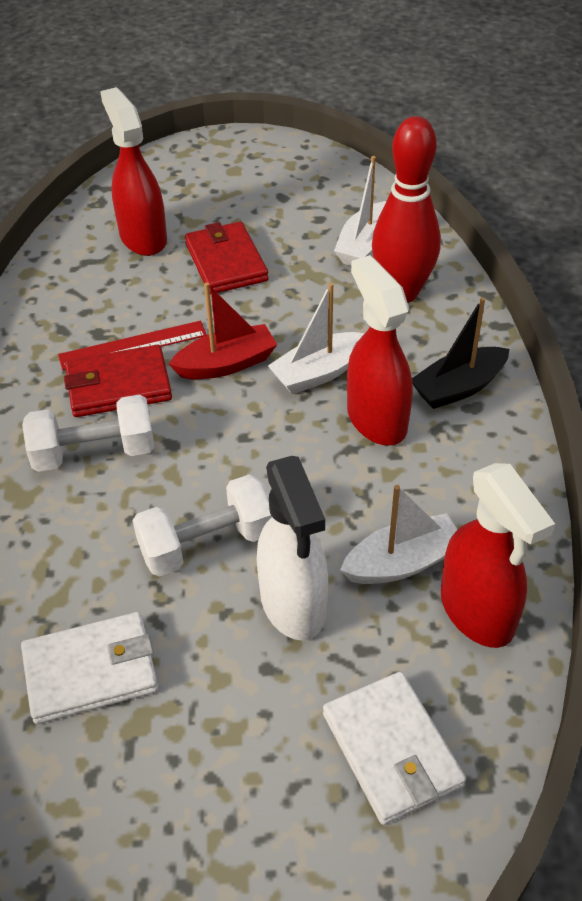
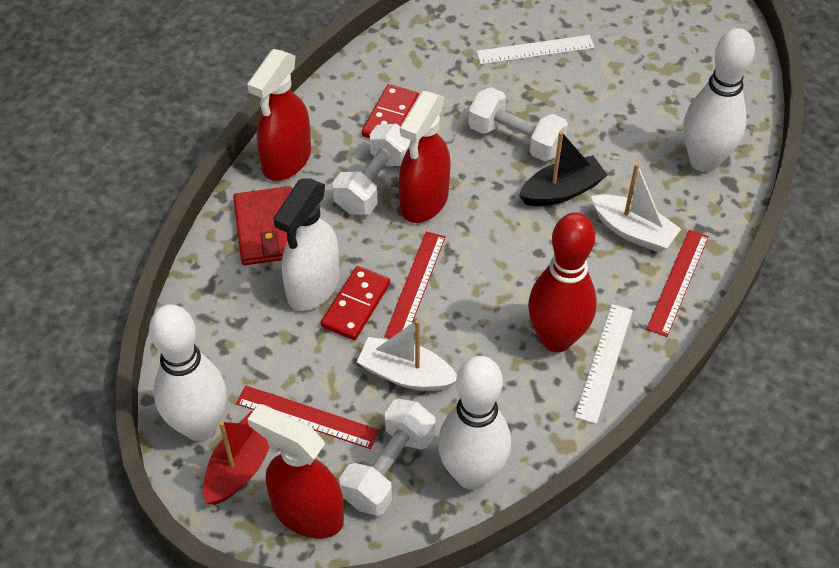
red domino: none = 0 -> [321,266,390,340] [362,84,419,138] = 2
red ruler: [58,321,207,370] = 1 -> [236,385,379,449] [384,231,446,338] [647,230,709,337] = 3
red wallet: [64,345,172,417] [185,221,269,294] = 2 -> [233,186,292,265] = 1
white boat: [268,283,365,394] [334,156,386,266] [340,485,457,584] = 3 -> [357,319,457,391] [591,163,681,252] = 2
white bowling pin: none = 0 -> [149,304,227,441] [438,356,511,490] [683,28,755,172] = 3
white dumbbell: [22,395,155,472] [133,474,272,577] = 2 -> [332,124,410,215] [339,399,436,516] [468,87,568,161] = 3
white ruler: none = 0 -> [476,35,595,64] [575,304,633,424] = 2
white wallet: [21,612,159,724] [323,671,466,825] = 2 -> none = 0

